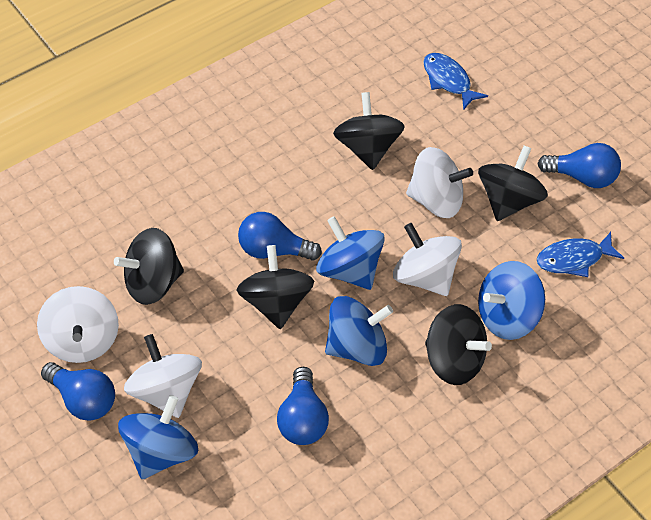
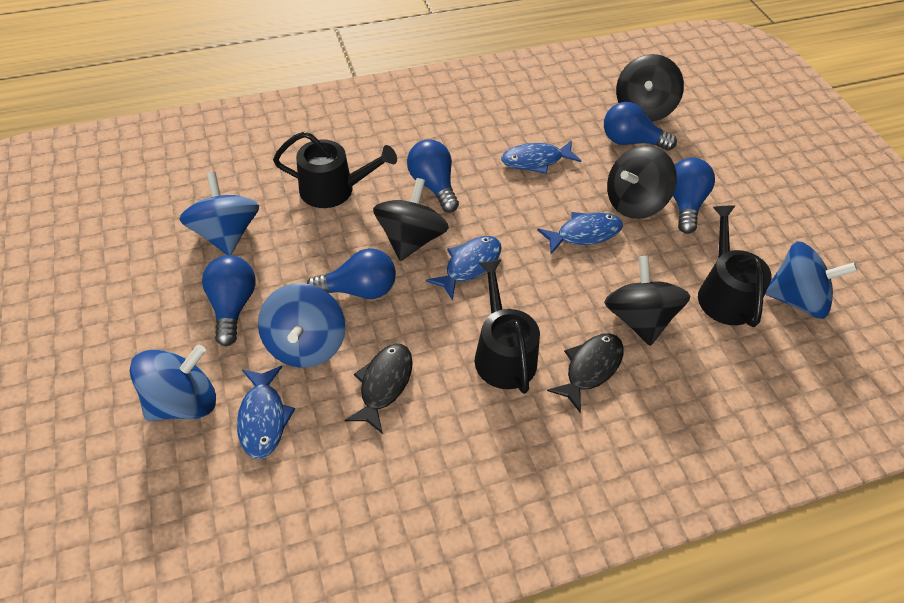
black fish: none = 0 -> [344,344,413,434] [547,333,624,413] = 2
black spinning top: [114,228,184,305] [237,245,314,329] [333,92,405,170] [425,304,492,385] [478,146,548,221] = 5 -> [373,178,449,261] [604,256,690,346] [607,145,677,219] [616,54,684,122] = 4
black watering can: none = 0 -> [273,132,397,208] [475,260,540,394] [698,205,772,327] = 3
blue fish: [423,53,488,109] [537,232,624,277] = 2 -> [237,366,295,459] [426,236,502,300] [501,140,581,174] [537,212,623,254] = 4
blue light bulb: [41,362,115,421] [238,212,322,260] [277,367,329,445] [537,143,621,188] = 4 -> [202,255,256,346] [306,248,396,299] [407,140,459,213] [604,102,677,150] [673,158,715,234] = 5
white spinning top: [37,286,119,363] [124,334,202,418] [393,223,462,296] [406,147,473,218] = 4 -> none = 0

